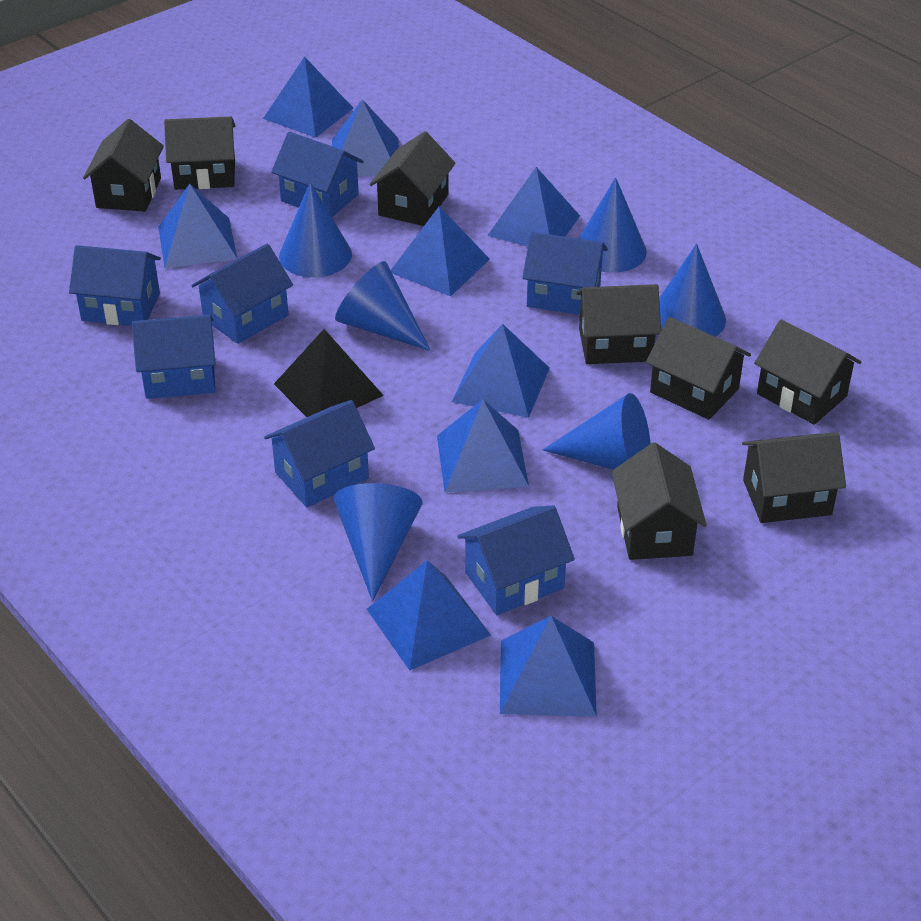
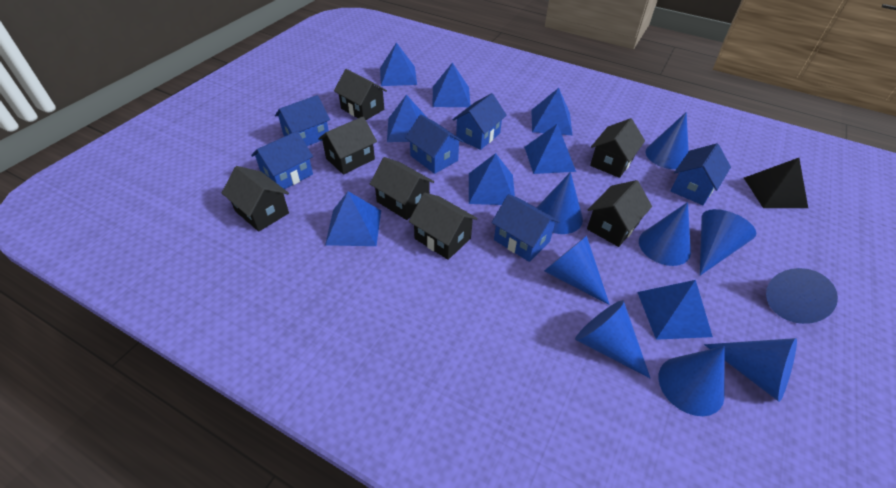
black house: [83,119,164,212] [164,117,235,190] [370,131,456,226] [576,284,661,364] [612,442,707,560] [646,317,751,420] [742,433,846,523] [754,319,861,425] = 8 -> [222,166,289,232] [318,116,377,174] [334,69,387,120] [370,157,434,220] [409,193,478,260] [587,180,652,247] [590,118,645,178] = 7
blue cone: [279,182,352,277] [334,483,423,602] [335,261,431,351] [543,393,650,470] [579,177,647,273] [659,244,726,337] = 6 -> [537,172,583,234] [544,236,610,305] [575,300,650,378] [639,202,691,266] [646,112,689,169] [658,346,725,416] [700,209,756,275] [704,338,797,402] [766,268,838,324] = 9
blue house: [69,245,161,326] [132,315,216,399] [191,244,293,344] [264,400,375,507] [271,132,364,217] [457,505,575,615] [522,232,608,315] = 7 -> [251,131,313,189] [275,95,330,146] [405,114,464,174] [452,93,507,150] [491,194,560,262] [671,143,731,205] = 6
blue pyramid: [158,184,237,268] [263,56,353,138] [332,99,399,176] [367,560,491,671] [391,206,490,297] [437,399,529,493] [452,324,550,418] [487,167,580,247] [500,616,597,717] = 9 -> [325,191,381,246] [380,42,417,86] [387,94,426,142] [433,63,471,107] [469,153,515,205] [524,124,576,174] [531,88,573,135] [637,280,713,340] = 8

